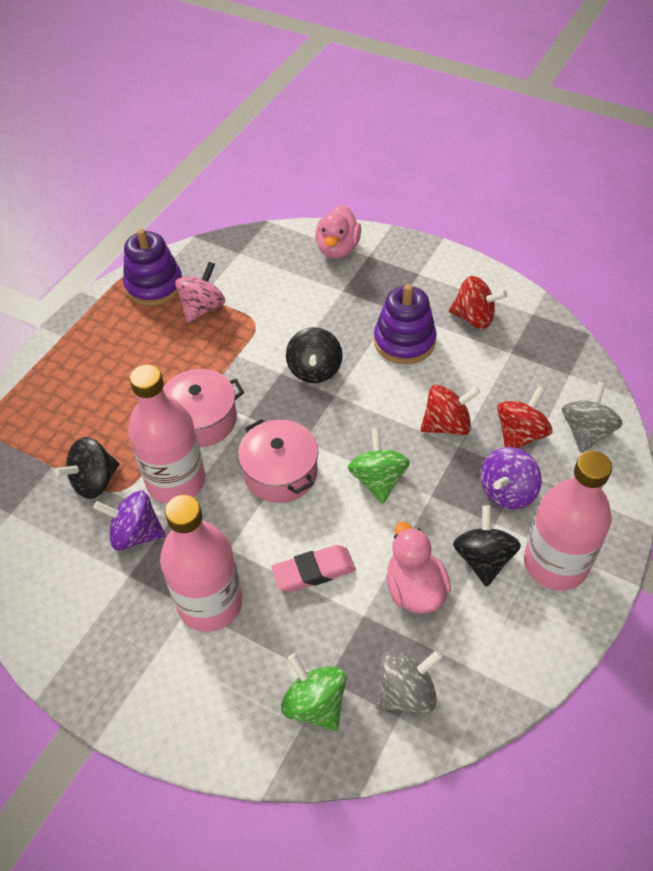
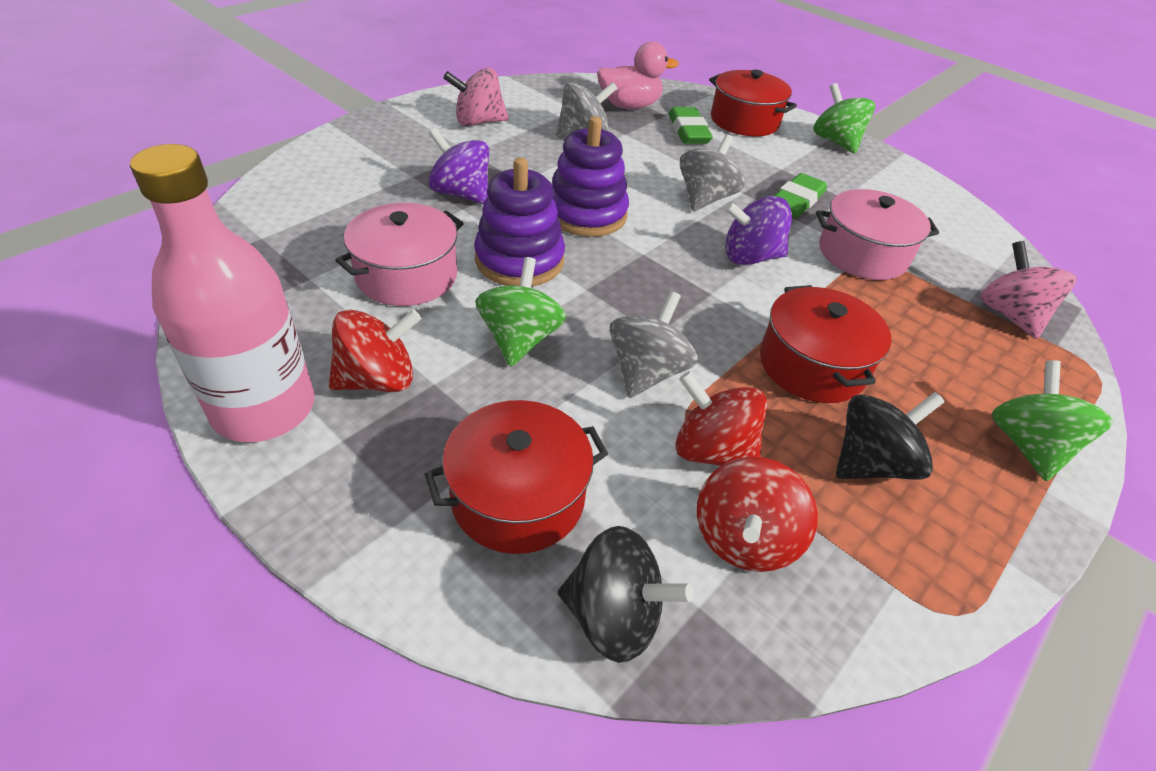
black spinning top: [54,437,119,499] [286,327,342,383] [453,505,521,587] = 3 -> [558,526,694,663] [836,392,945,480] = 2
green eraser: none = 0 -> [669,107,713,144] [774,173,827,218] = 2
green spinning top: [281,653,346,731] [348,428,410,504] = 2 -> [475,257,566,367] [813,83,875,154] [992,360,1113,481] = 3
grey spinning top: [376,649,443,714] [562,381,623,453] = 2 -> [556,82,618,138] [610,291,698,398] [680,134,745,211] = 3
pink bottle: [128,365,205,504] [160,495,243,632] [524,451,612,591] = 3 -> [130,144,315,442] = 1
pink duck: [315,205,361,259] [386,522,451,614] = 2 -> [597,41,679,109] = 1
pink eraser: [271,545,356,592] = 1 -> none = 0
pink spinning top: [175,262,225,323] = 1 -> [443,68,509,126] [980,241,1077,339] = 2
red pot: none = 0 -> [425,400,608,554] [709,70,797,136] [760,285,891,403] = 3

